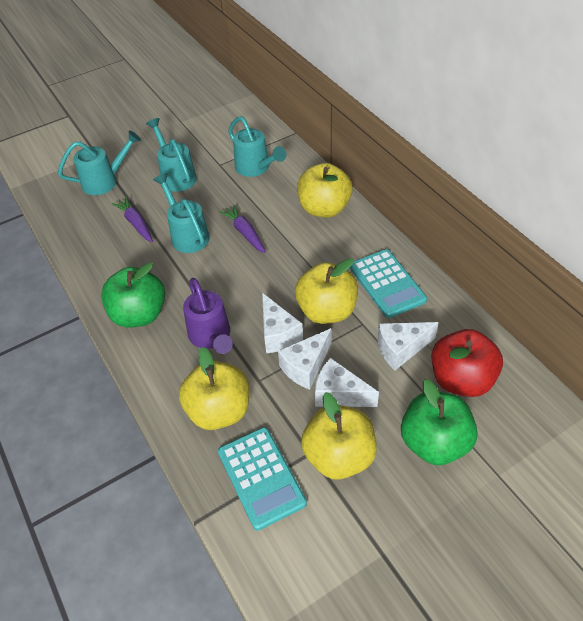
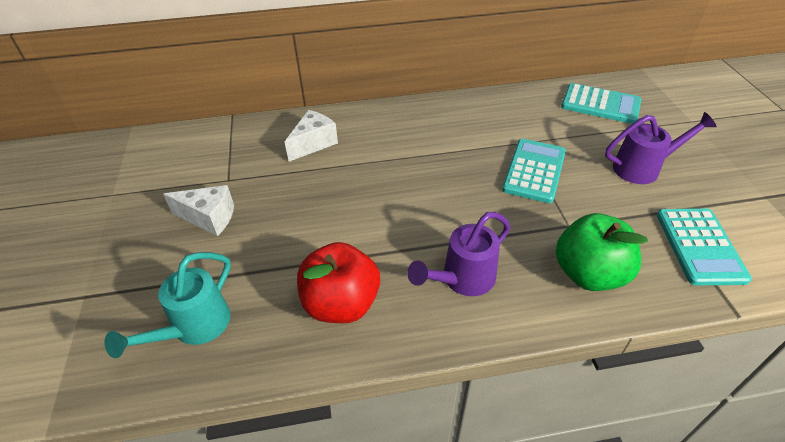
green apple: [101,262,165,327] [401,379,478,465] = 2 -> [556,213,648,291] = 1
purple carrot: [111,196,153,242] [219,205,266,253] = 2 -> none = 0
purple watering can: [183,278,233,354] = 1 -> [407,212,510,296] [605,112,717,184] = 2
turquoise calculator: [218,427,307,531] [350,249,427,318] = 2 -> [502,139,566,203] [561,83,641,124] [657,209,752,285] = 3
turquoise watering can: [58,130,141,195] [146,118,197,192] [153,173,210,253] [228,116,286,177] = 4 -> [104,252,231,358] = 1
white cheese: [262,293,303,353] [278,328,331,390] [315,357,379,407] [377,322,439,370] = 4 -> [163,185,234,236] [285,110,338,162] = 2
yellow apple: [179,347,249,430] [295,258,358,324] [297,163,352,218] [301,392,377,480] = 4 -> none = 0

